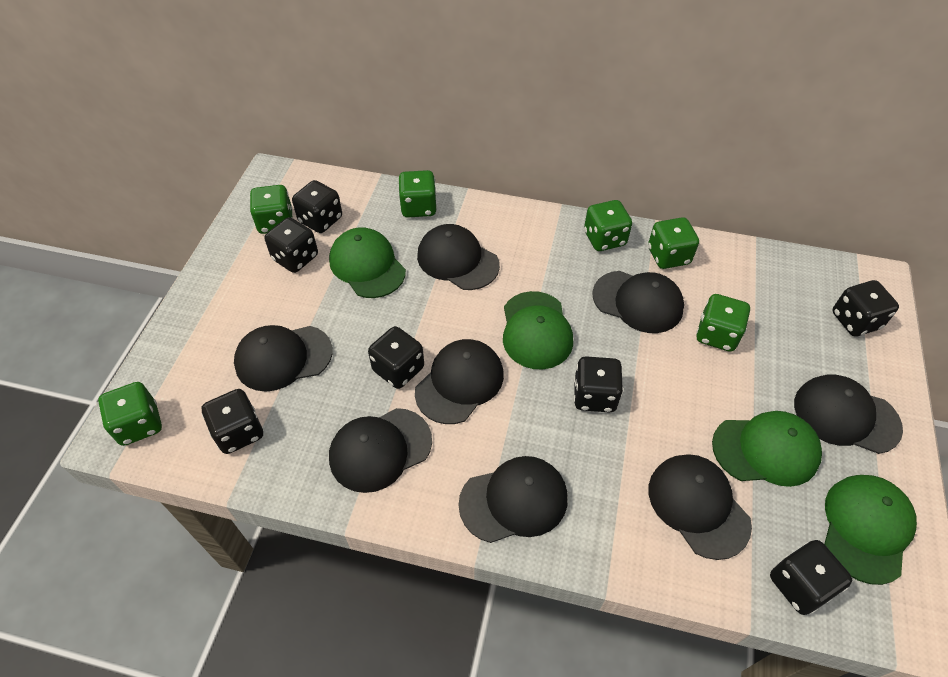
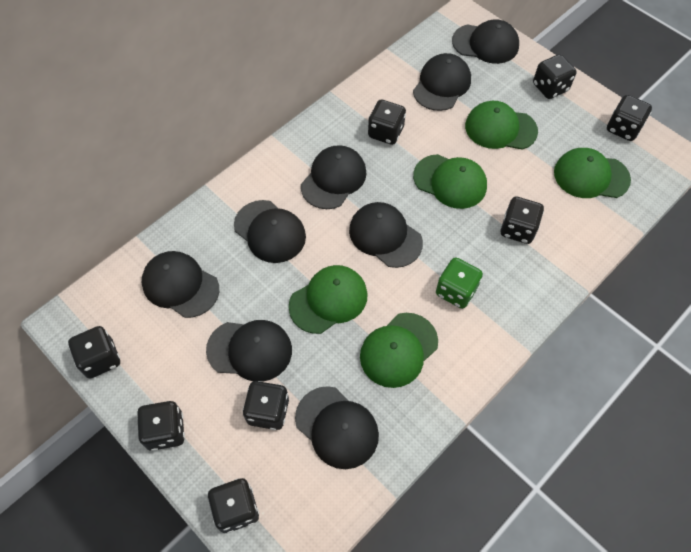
black dice: [201,389,263,454] [264,217,318,273] [292,180,342,233] [368,326,424,389] [574,356,623,413] [770,540,852,615] [832,280,899,337] = 7 -> [68,326,120,378] [137,401,185,451] [208,478,259,533] [243,381,289,430] [368,100,406,145] [501,197,544,244] [533,54,577,99] [607,95,652,141] = 8
green cap: [329,227,406,298] [503,291,573,369] [712,411,822,487] [824,475,917,585] = 4 -> [288,265,368,334] [360,313,438,388] [413,154,487,209] [465,101,538,150] [554,148,631,198] = 5
green dice: [98,382,162,446] [250,185,293,234] [398,170,437,217] [584,200,632,251] [648,217,699,269] [696,294,750,352] = 6 -> [436,257,483,309] = 1

